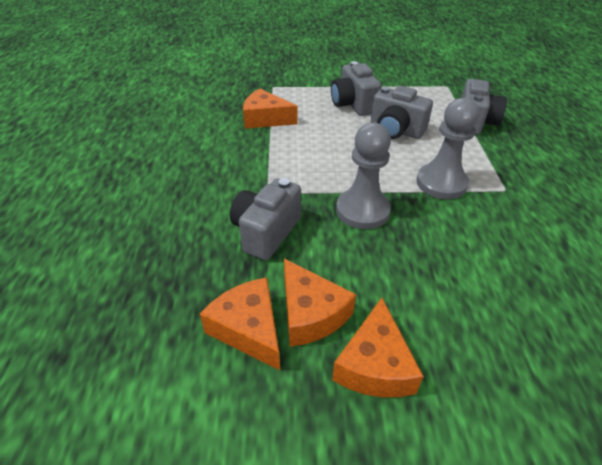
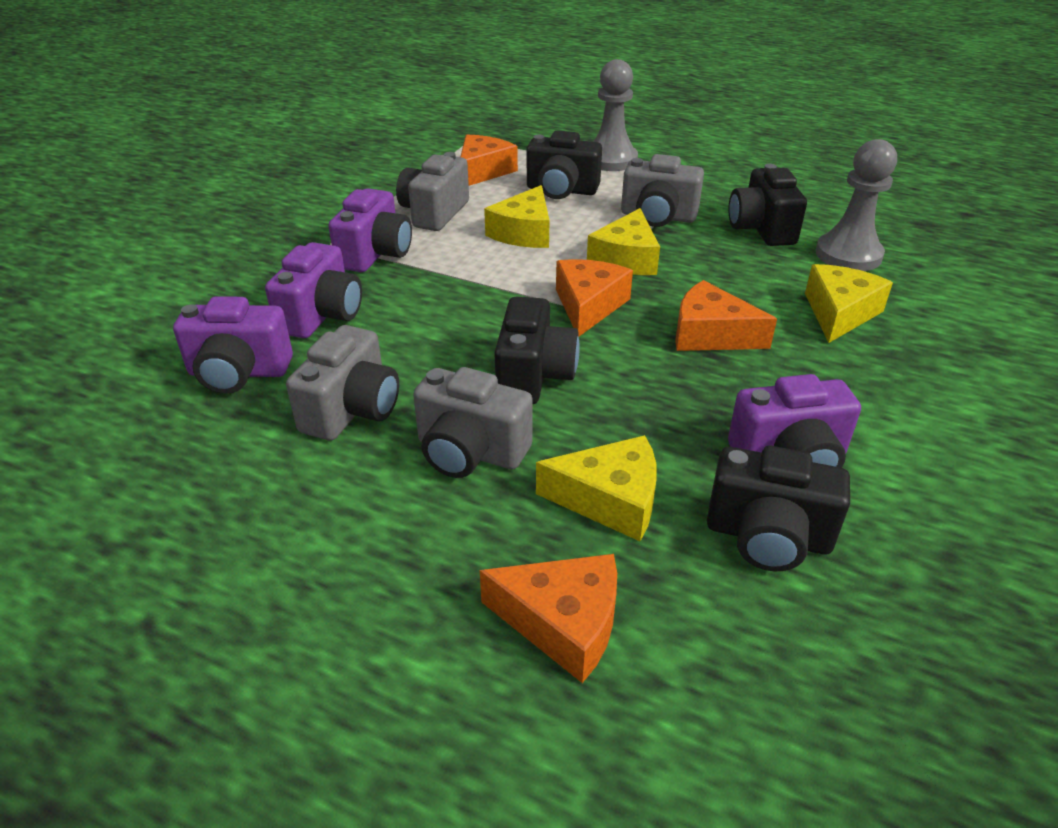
black camera: none = 0 -> [494,296,580,404] [527,130,602,199] [707,446,850,571] [728,164,807,246] = 4
purple camera: none = 0 -> [173,296,293,394] [265,242,362,338] [329,188,412,272] [728,374,861,468] = 4
yellow cheese: none = 0 -> [484,185,550,248] [536,435,657,541] [587,208,660,275] [805,264,893,343] = 4

